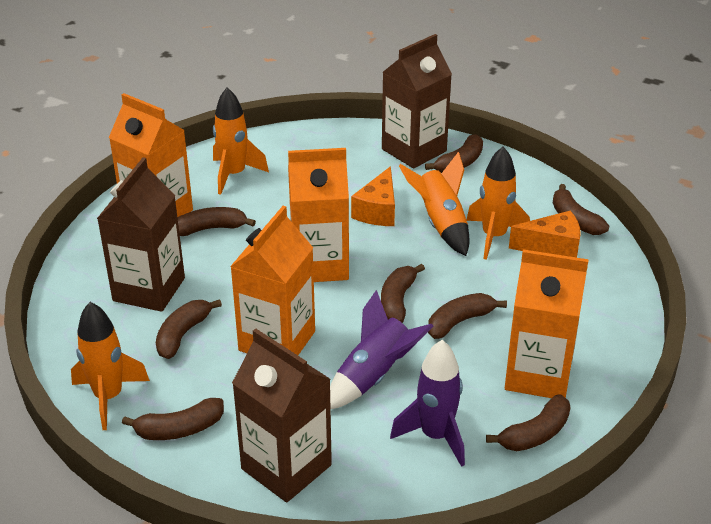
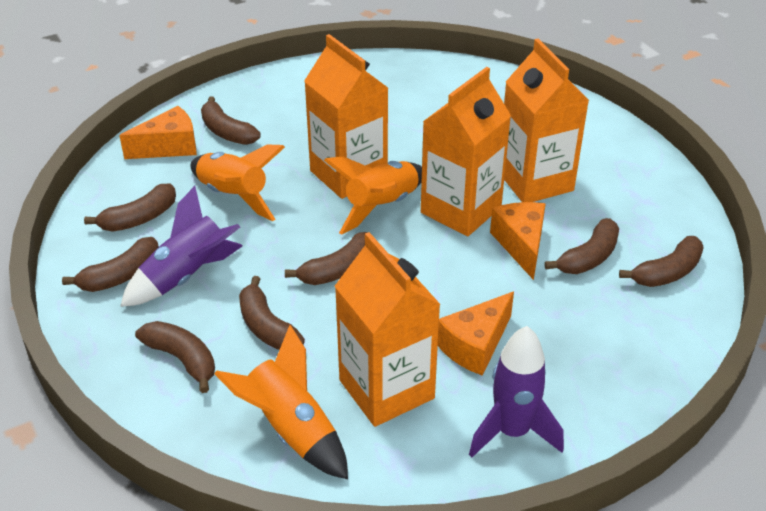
brown carton: [97,157,185,312] [232,329,332,502] [382,34,452,168] = 3 -> none = 0
orange cheese: [351,166,395,226] [509,211,581,258] = 2 -> [119,106,197,159] [438,292,514,376] [490,202,546,280] = 3
orange rocket: [71,302,150,430] [213,87,269,195] [399,152,470,256] [467,147,530,260] = 4 -> [190,144,285,221] [214,325,348,479] [324,157,422,235] = 3

